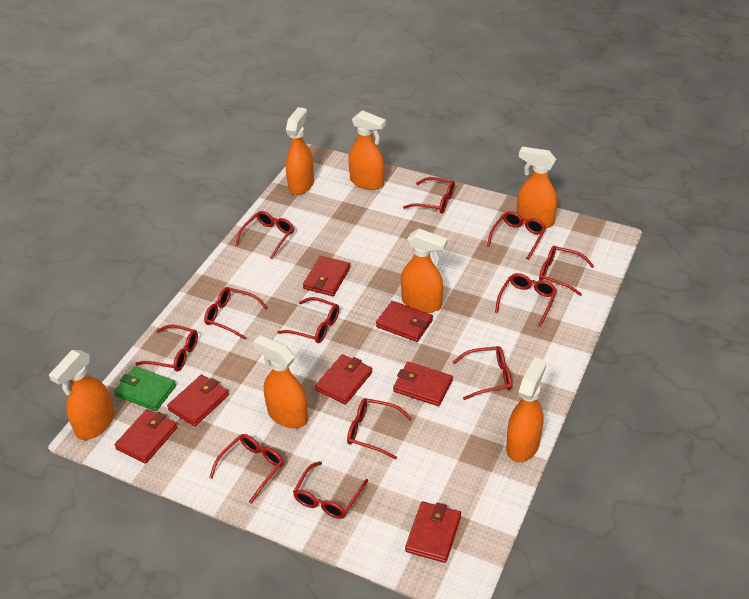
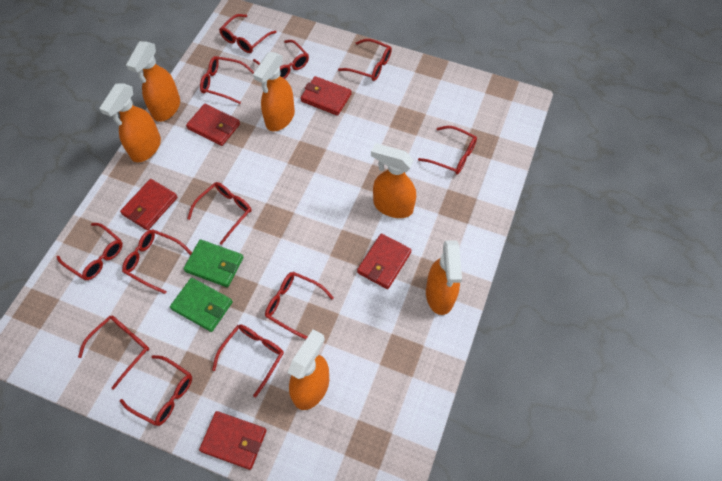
green wallet: [114,366,176,411] = 1 -> [170,278,233,332] [184,239,243,287] = 2
orange spray bottle: [49,350,114,440] [253,335,308,428] [286,107,314,195] [348,110,386,190] [401,229,448,313] [506,357,547,462] [517,147,558,228] = 7 -> [99,83,161,162] [126,41,180,122] [253,52,295,131] [288,329,329,410] [371,143,416,218] [426,240,462,315] = 6
red wallet: [115,409,177,464] [167,375,229,426] [303,256,350,296] [315,354,372,404] [376,301,433,342] [393,362,453,406] [405,502,461,563] = 7 -> [120,179,178,230] [186,104,240,146] [199,411,267,470] [301,76,352,116] [357,234,411,289] = 5

